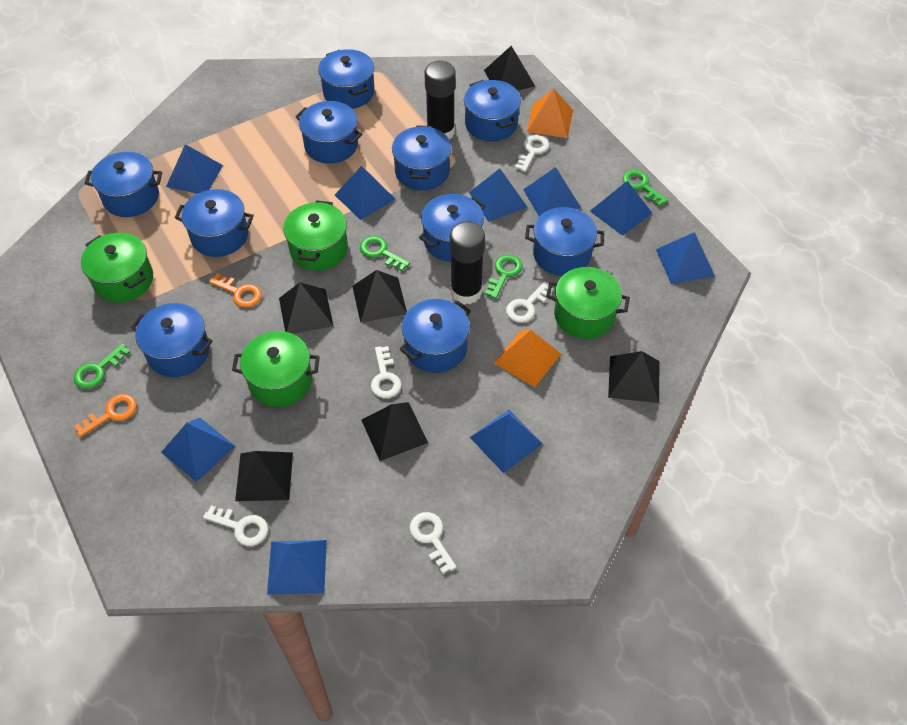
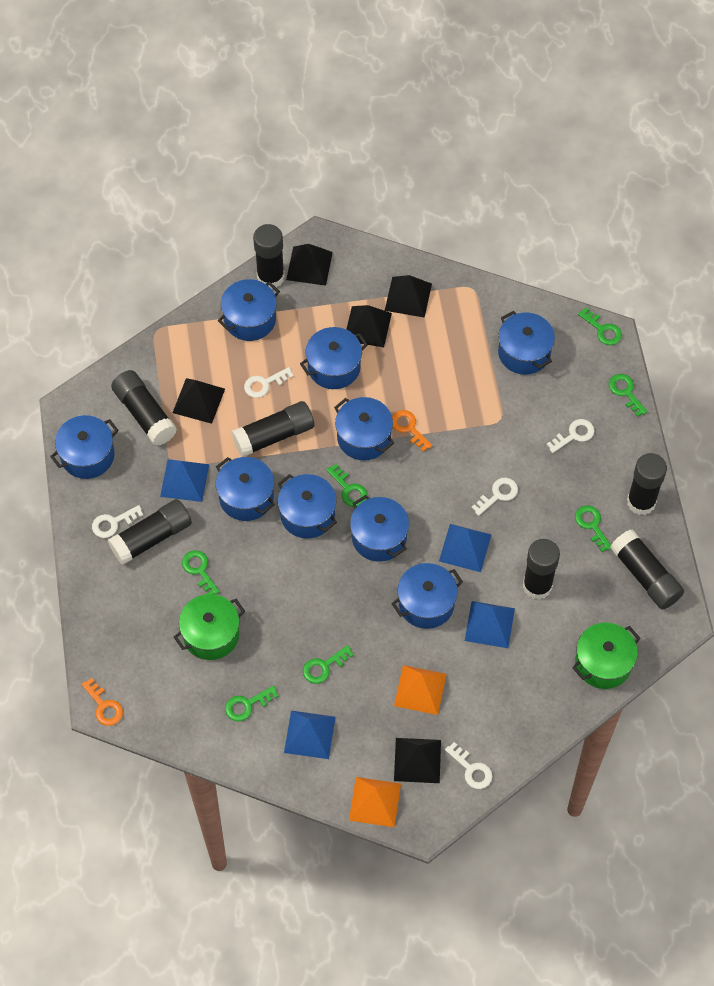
black glue stick: [425,61,456,140] [450,222,485,305] = 2 -> [108,499,192,565] [111,370,177,446] [231,401,315,457] [253,224,285,289] [523,539,560,600] [610,529,684,610] [627,453,667,515] = 7
black pyramid: [235,451,293,501] [279,282,334,334] [352,270,407,323] [362,402,428,461] [484,46,535,91] [608,351,660,403] = 6 -> [172,378,225,424] [286,244,333,286] [346,305,392,348] [385,275,432,318] [394,738,441,783] = 5
blue pot: [84,152,162,217] [131,303,212,377] [175,189,254,257] [295,101,362,164] [318,49,375,109] [392,125,451,191] [399,299,471,373] [419,194,486,262] [464,80,521,141] [525,207,604,276] = 10 -> [50,415,119,479] [216,457,275,521] [218,279,280,341] [277,474,337,539] [300,327,368,389] [334,397,394,461] [350,495,409,562] [392,563,463,629] [498,311,555,375] = 9
blue pyramid: [161,418,235,482] [166,144,223,194] [267,540,327,595] [335,166,395,220] [469,169,528,222] [470,410,543,473] [523,167,581,216] [590,181,652,236] [656,232,715,284] = 9 -> [160,459,209,502] [284,711,336,759] [439,524,491,572] [465,601,515,648] = 4
green key: [73,344,130,389] [360,236,410,271] [485,255,523,299] [623,170,668,206] = 4 -> [182,550,220,595] [225,686,279,722] [303,645,354,684] [327,464,367,507] [575,506,611,552] [578,308,622,345] [609,374,647,417] = 7
green pot: [81,233,153,303] [232,331,320,407] [283,200,348,271] [546,267,630,339] = 4 -> [174,594,245,660] [572,623,640,689] = 2

